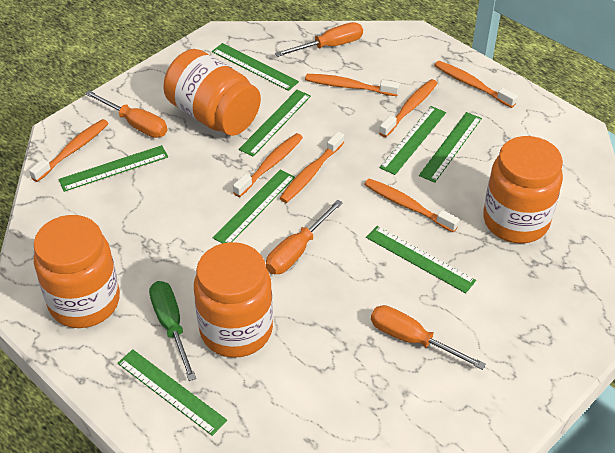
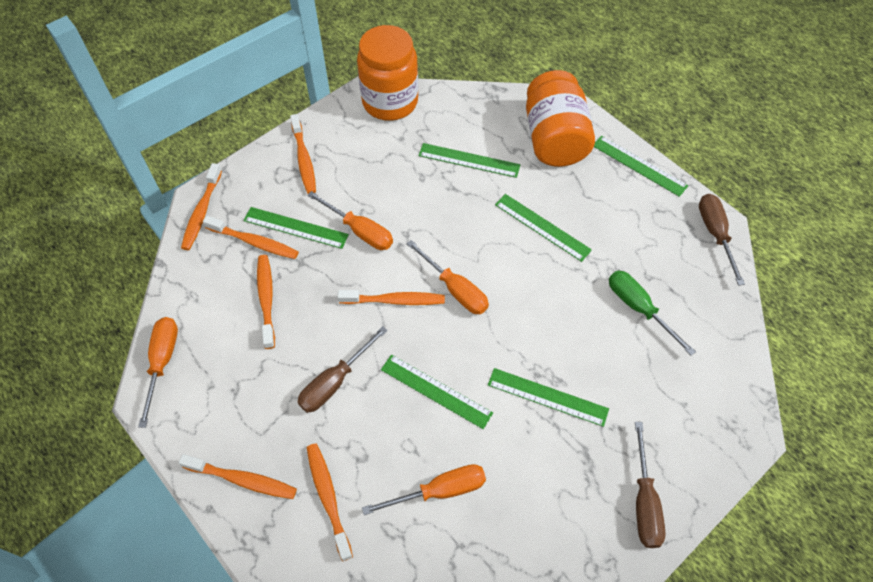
brown screwdriver: none = 0 -> [298,326,388,413] [635,422,665,548] [699,194,745,286] = 3
green ruler: [58,145,168,192] [118,349,227,436] [212,43,299,91] [213,170,295,244] [239,90,311,157] [366,226,476,293] [379,106,446,175] [419,112,482,183] = 8 -> [243,207,349,249] [381,354,493,429] [418,143,521,178] [488,368,609,427] [495,194,592,262] [594,136,688,197] = 6
orange jar: [34,215,120,328] [163,49,261,136] [194,242,273,358] [483,136,563,243] = 4 -> [357,25,418,121] [526,70,595,167] = 2

